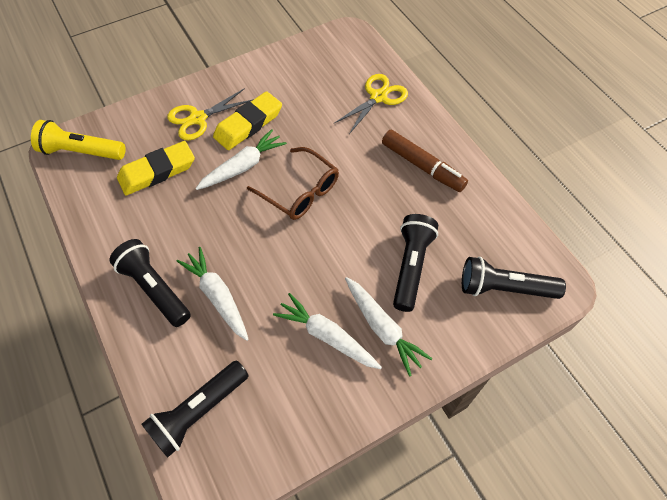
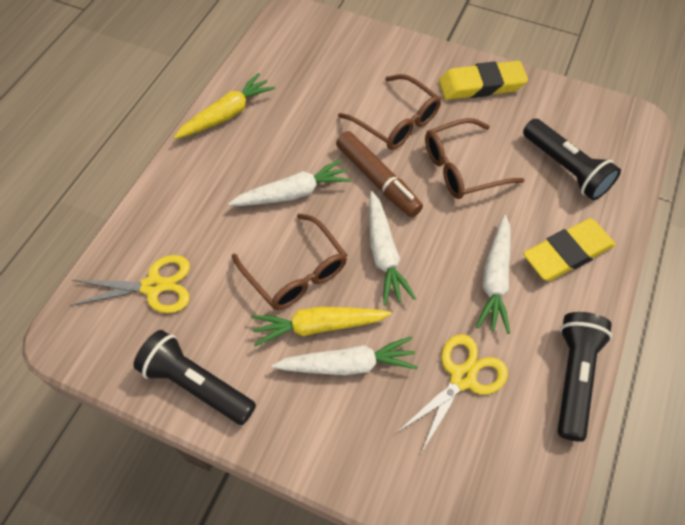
black flashlight: [109,239,191,327] [141,361,249,458] [393,214,438,312] [462,257,566,299] = 4 -> [134,330,256,425] [523,119,621,200] [558,312,612,442] = 3
brown glasses: [247,147,339,220] = 1 -> [232,213,347,310] [338,74,441,150] [425,118,525,199] = 3
yellow carrot: none = 0 -> [174,73,275,139] [251,307,391,346] = 2
yellow flashlight: [31,120,126,160] = 1 -> none = 0

